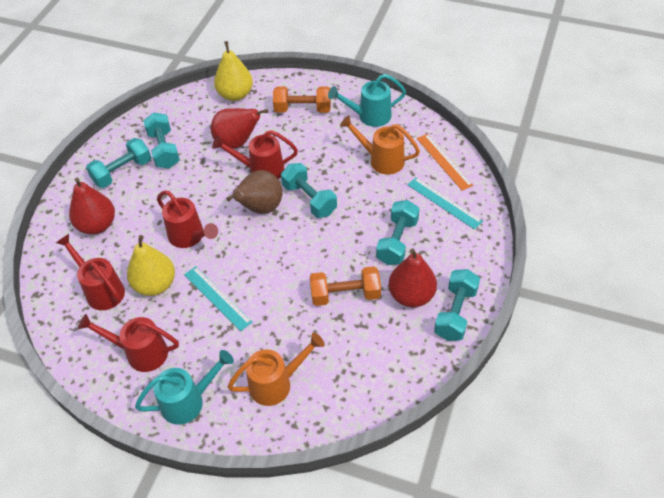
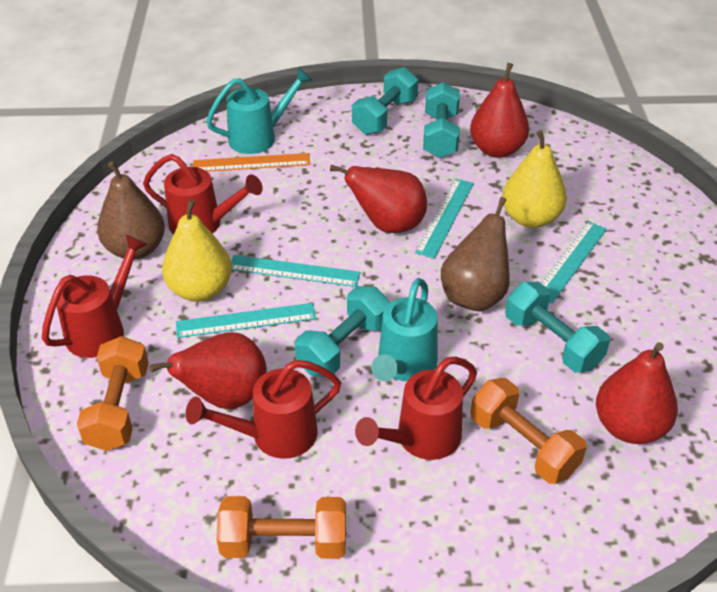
brown pear: [226,170,283,214] = 1 -> [97,161,165,260] [441,197,510,311] = 2
orange dumbbell: [273,87,331,113] [310,266,381,306] = 2 -> [77,336,149,451] [217,496,346,559] [470,378,587,484] = 3
orange watering can: [228,333,325,406] [340,115,420,175] = 2 -> none = 0
red pear: [69,178,115,235] [211,108,268,149] [389,248,437,307] = 3 -> [149,332,267,409] [330,165,427,233] [470,63,529,158] [596,342,678,444] = 4
turquoise dumbbell: [86,138,151,188] [143,112,180,168] [281,163,337,218] [376,200,420,265] [434,269,480,341] = 5 -> [295,286,390,377] [352,67,418,135] [423,82,460,158] [505,282,610,373] = 4
turquoise ruler: [184,266,252,331] [408,177,483,230] = 2 -> [176,303,316,338] [231,255,361,287] [415,179,474,259] [541,221,607,304] = 4

